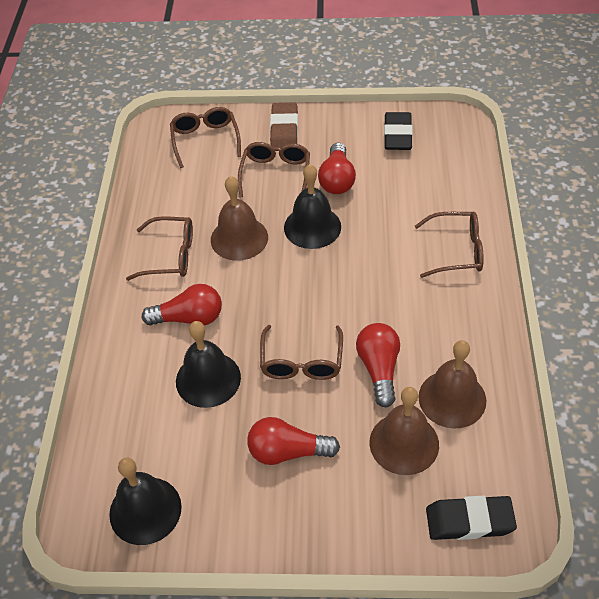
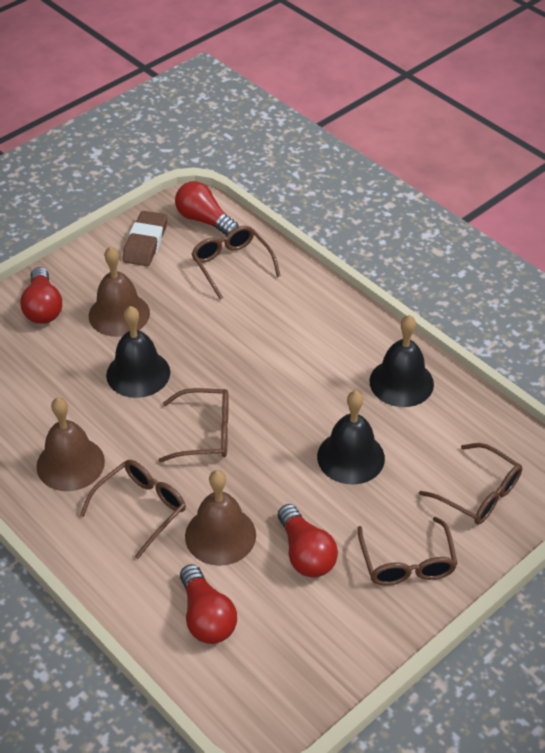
black eraser: [384,112,413,150] [426,495,517,540] = 2 -> none = 0

